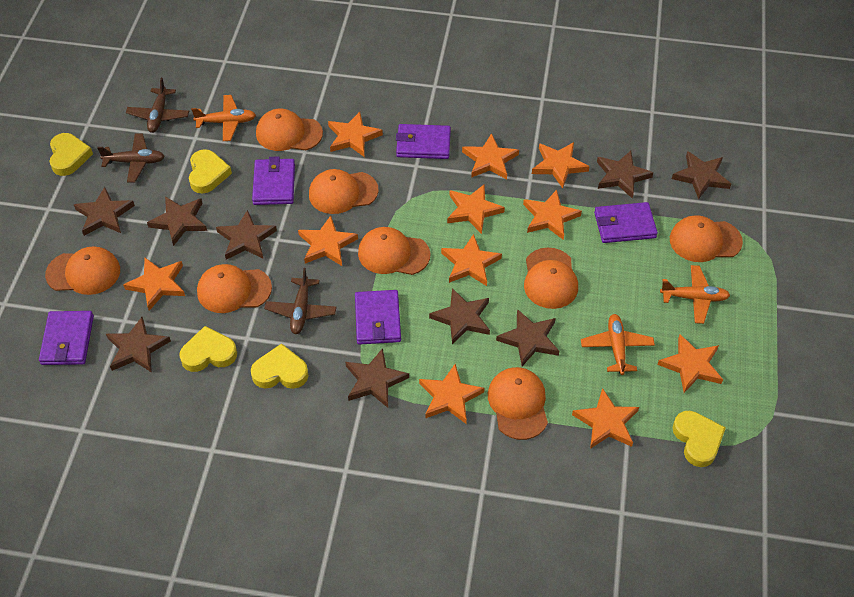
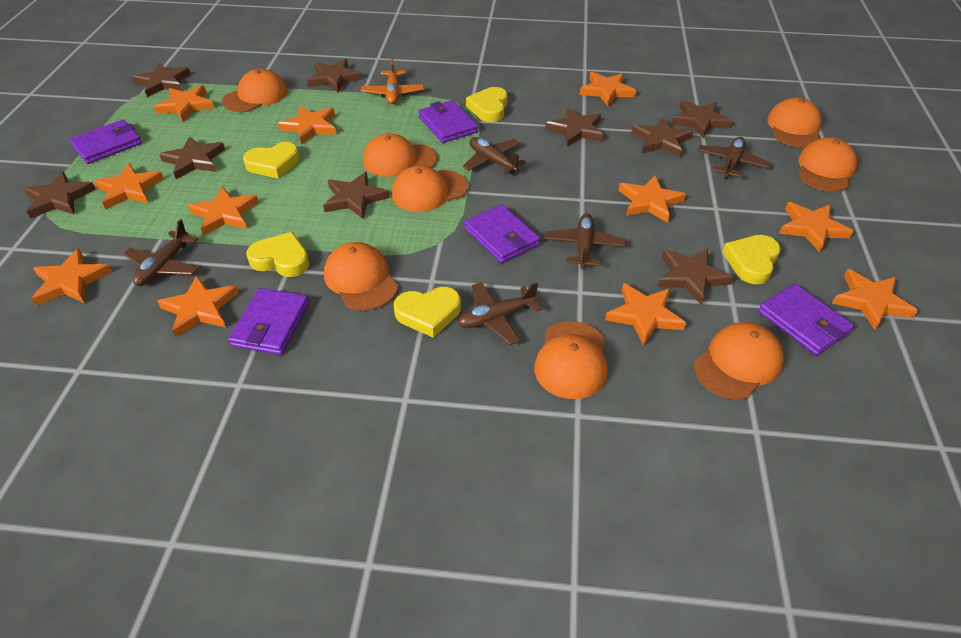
brown plane: [97,133,165,183] [126,78,189,133] [264,268,336,334] = 3 -> [123,219,198,286] [458,282,542,345] [462,137,526,174] [544,213,626,269] [698,137,771,179] = 5
orange plane: [191,95,256,141] [581,314,655,375] [660,265,730,324] = 3 -> [361,58,424,104] = 1

